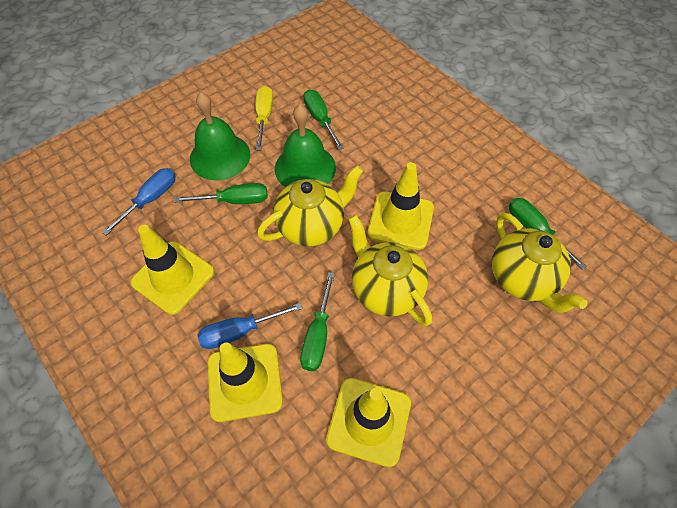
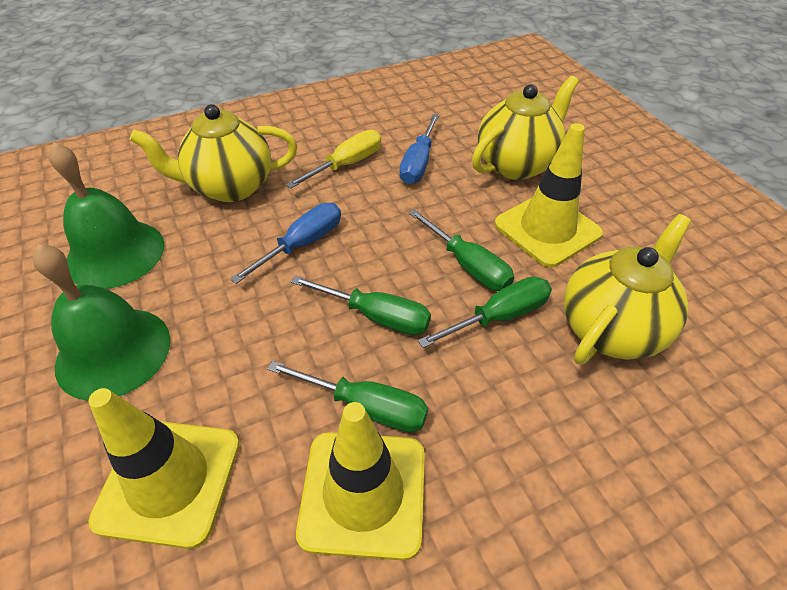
yellow traffic cone: [131,225,214,315] [208,342,283,422] [326,378,411,467] [368,162,434,250] = 4 -> [88,388,240,549] [296,402,425,560] [494,123,603,267] = 3

